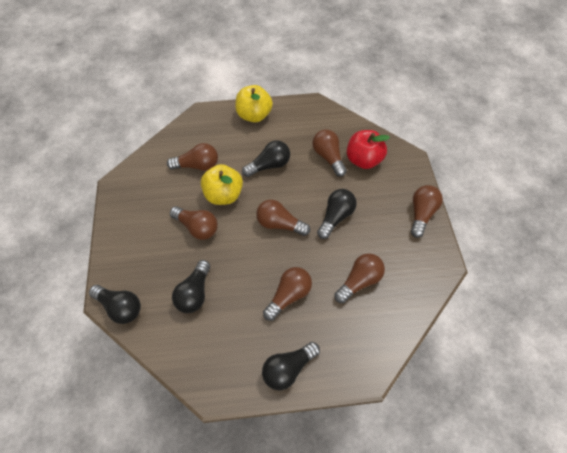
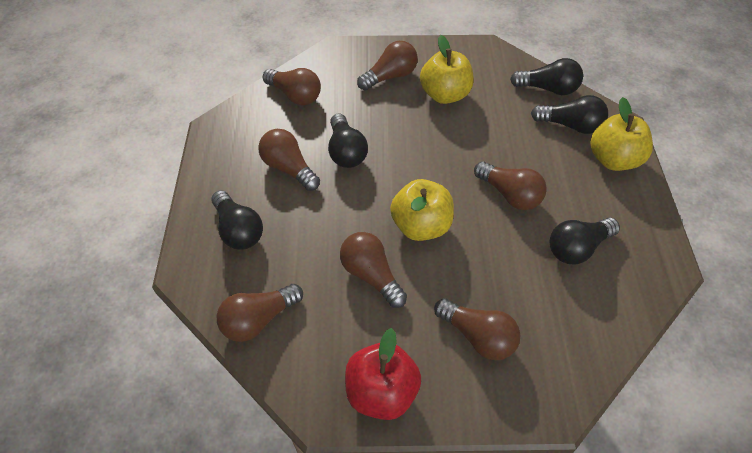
yellow apple: [201,164,243,205] [235,85,273,122] = 2 -> [390,179,454,241] [420,35,474,104] [590,97,653,171] = 3

